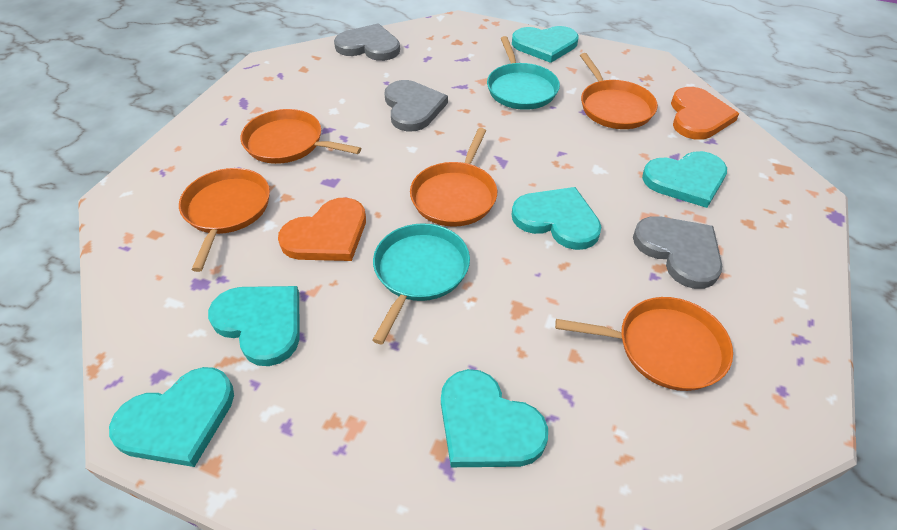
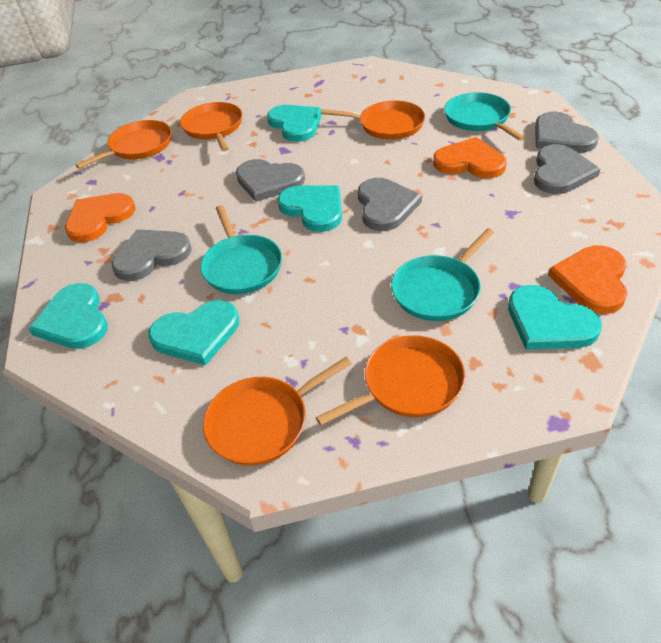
grey heart: [334,23,400,61] [385,80,448,132] [633,216,722,289] = 3 -> [111,229,192,281] [236,159,305,202] [358,178,422,231] [534,144,600,194] [535,112,599,153] = 5
orange heart: [278,198,366,261] [671,87,739,140] = 2 -> [65,193,136,242] [433,137,507,178] [548,245,628,314] = 3
turquoise heart: [109,367,234,467] [208,286,299,366] [441,369,548,467] [512,26,578,63] [512,187,601,250] [642,151,727,208] = 6 -> [29,283,108,349] [148,300,239,365] [267,105,322,142] [277,185,342,232] [508,285,602,350] = 5
turquoise pan: [372,223,470,344] [487,36,560,110] = 2 -> [200,205,282,294] [391,228,494,321] [444,92,525,141] = 3

